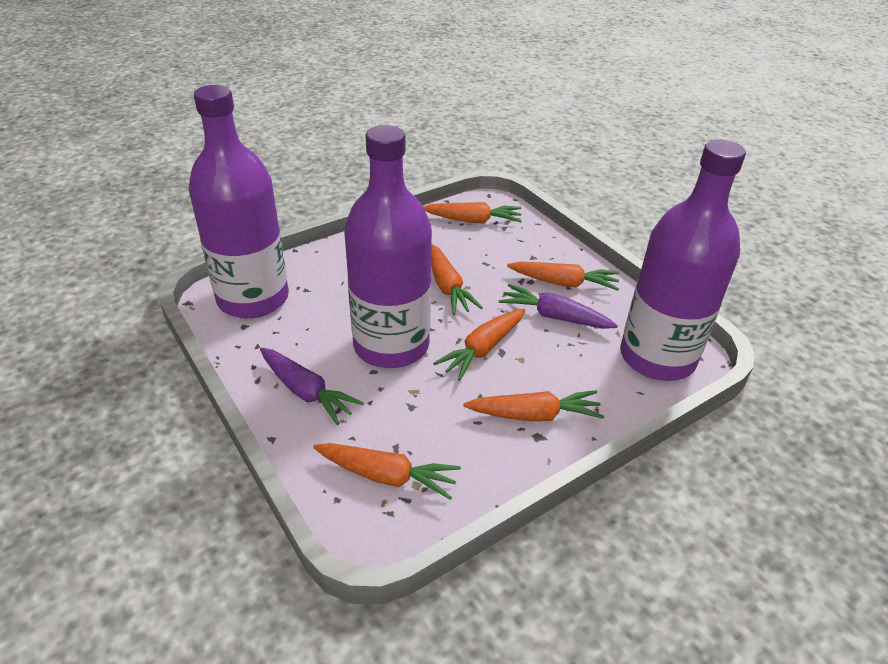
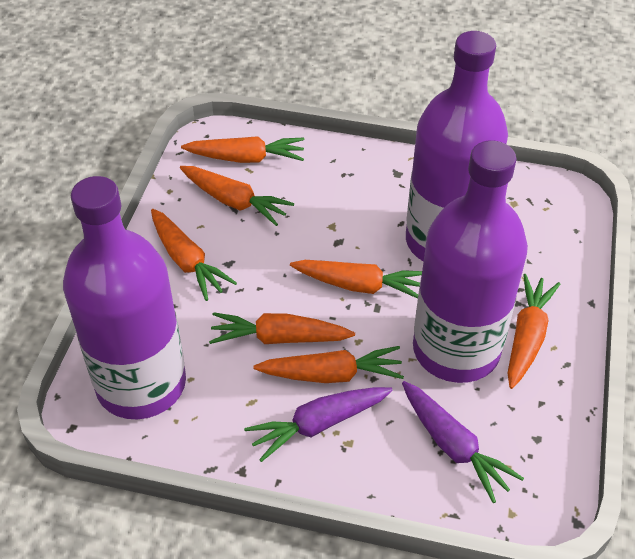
orange carrot: [313,443,461,500] [423,202,522,223] [431,244,483,315] [433,309,525,381] [463,390,604,422] [507,262,619,291] = 6 -> [151,209,237,301] [180,166,294,226] [181,136,304,163] [209,312,355,344] [253,346,404,383] [290,260,422,299] [507,274,560,389] = 7

